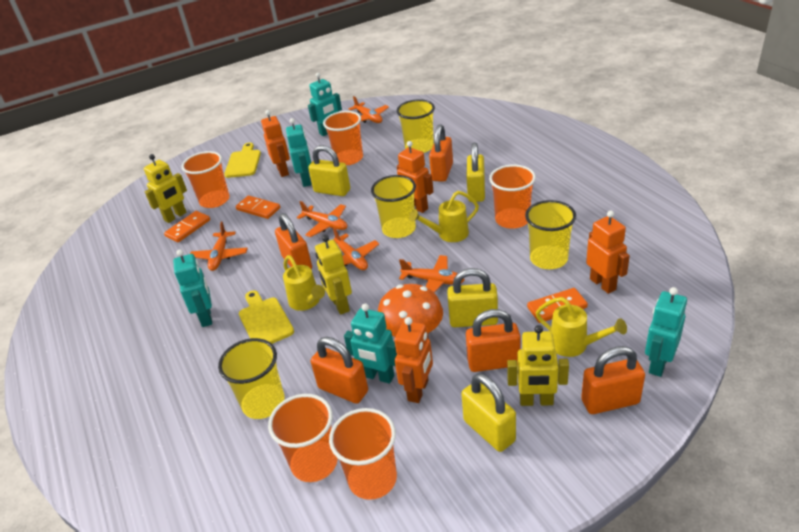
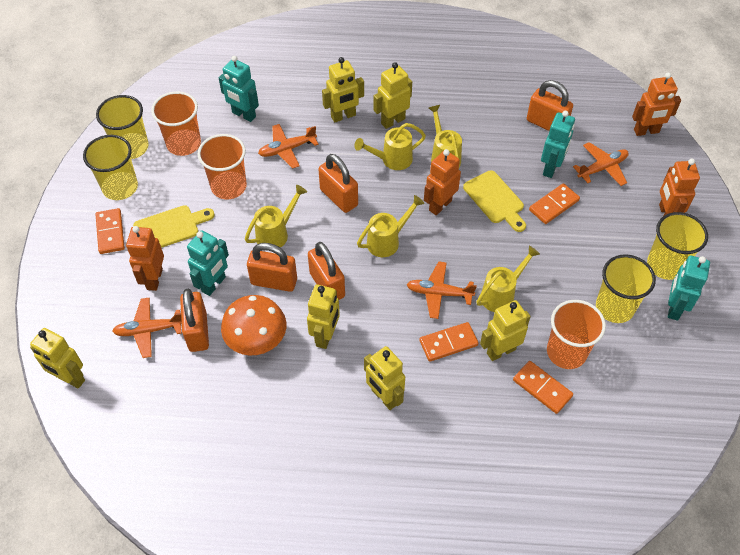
orange cup: [182,151,229,208] [268,394,338,482] [323,111,363,165] [329,408,397,500] [489,165,536,229] = 5 -> [151,91,201,156] [197,134,247,199] [547,300,606,369] = 3
orange domino: [164,211,210,242] [236,196,280,219] [527,288,588,323] = 3 -> [96,208,125,254] [419,322,479,362] [513,361,573,414] [529,183,580,224] = 4
orange plane: [190,222,248,271] [297,201,348,237] [333,227,379,270] [349,96,389,123] [399,255,465,293] = 5 -> [112,298,182,358] [258,124,318,169] [406,261,477,319] [573,142,629,186] = 4
turquoise robot: [173,249,212,327] [286,118,311,187] [308,73,342,136] [344,303,397,384] [645,287,687,377] = 5 -> [187,230,229,296] [219,56,259,122] [541,111,575,178] [668,255,710,321] = 4
yellow padlock: [308,145,350,196] [447,268,498,327] [461,373,516,452] [467,142,485,202] = 4 -> none = 0
yellow robot: [144,154,187,223] [315,235,352,315] [507,325,569,406] = 3 -> [30,328,85,389] [307,284,340,349] [322,57,364,123] [364,346,405,410] [373,62,412,129] [480,300,531,361] = 6
yellow watering can: [283,255,325,311] [409,191,479,242] [535,297,627,357] = 3 -> [245,185,307,248] [355,123,426,170] [357,195,424,257] [429,105,462,167] [476,246,540,312] = 5

